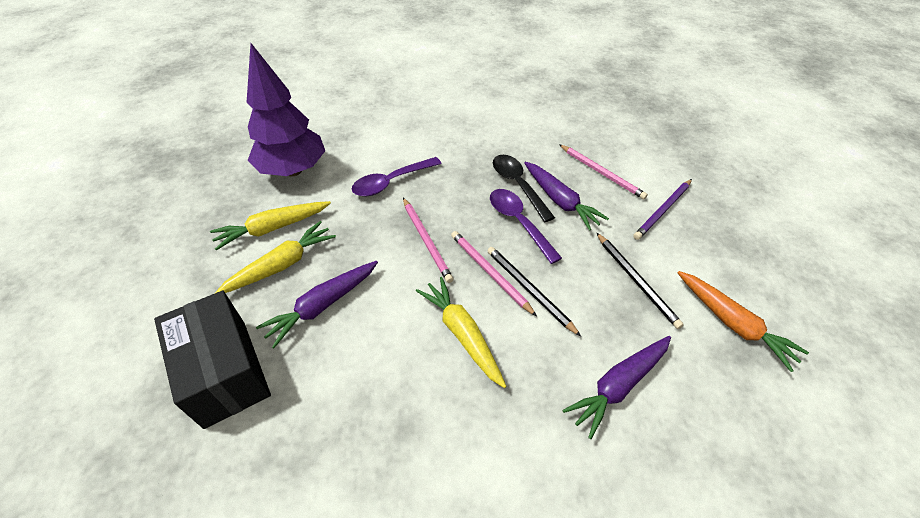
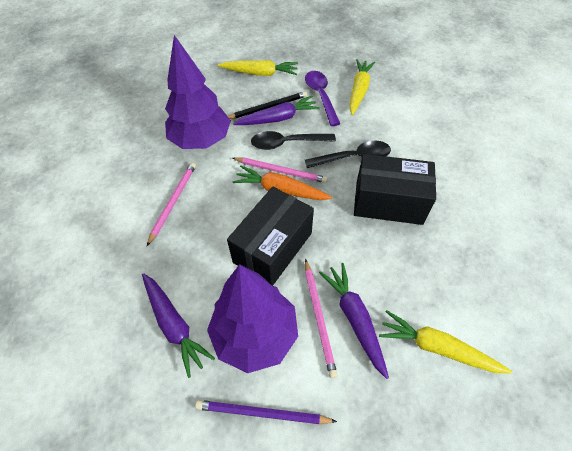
black box: [154,290,271,429] = 1 -> [227,187,314,285] [354,154,436,225] = 2
black pencil: [487,247,581,337] [597,233,684,329] = 2 -> [228,91,307,119] = 1
black spoon: [493,155,555,222] = 1 -> [251,131,336,150] [305,141,391,168] = 2
purple spoon: [352,157,442,196] [490,189,562,264] = 2 -> [305,71,340,126] = 1
purple tree: [246,43,325,176] = 1 -> [165,35,231,149] [207,264,298,373] = 2

